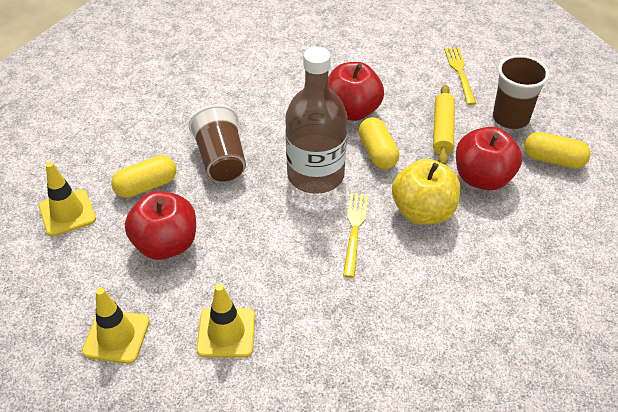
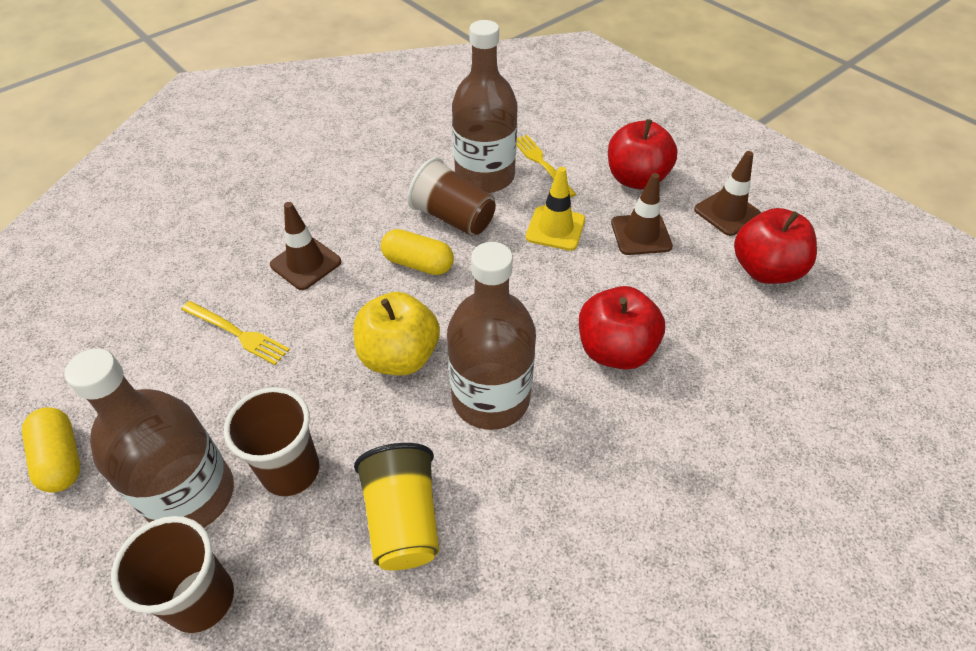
brown bottle: [285,47,347,194] = 1 -> [64,348,234,528] [447,242,536,430] [452,20,518,193] = 3
brown cup: [189,105,246,182] [493,55,549,129] = 2 -> [111,516,234,633] [224,387,319,496] [408,157,496,236] = 3
brown traffic cone: none = 0 -> [270,202,341,290] [611,173,673,255] [694,151,762,236] = 3
yellow capsule: [111,155,176,198] [359,117,399,169] [524,132,591,169] = 3 -> [22,407,80,493] [381,229,454,275] = 2
yellow cup: none = 0 -> [354,443,439,570] = 1
yellow rolling pin: [433,85,455,165] = 1 -> none = 0
yellow traffic cone: [39,162,96,236] [82,288,150,364] [196,284,255,358] = 3 -> [526,167,585,251] = 1

